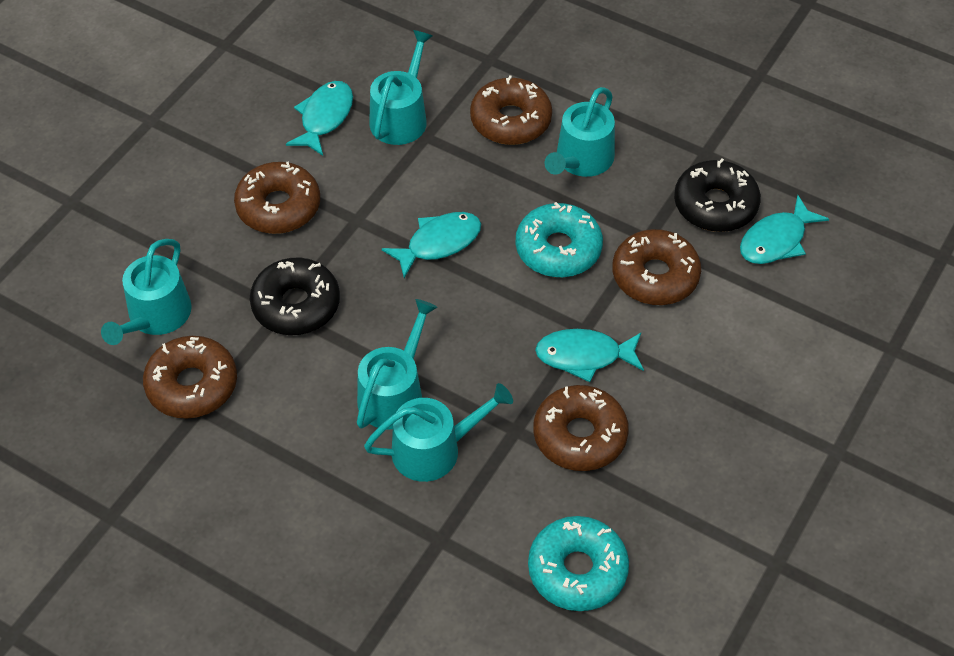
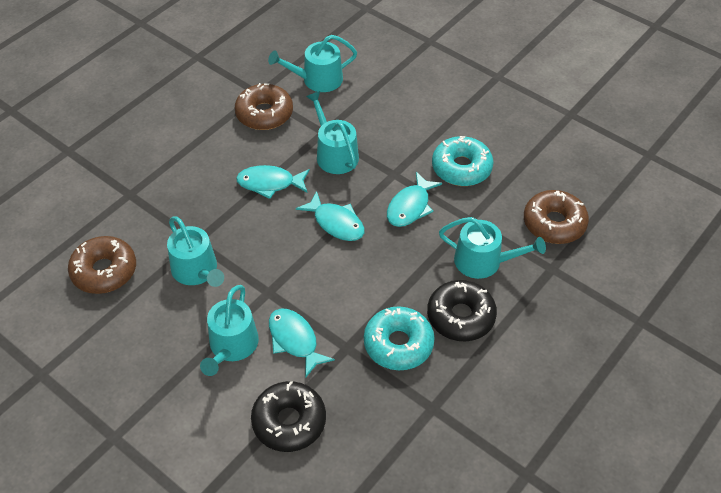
brown donut: [143,336,237,419] [234,161,320,234] [470,75,552,145] [533,385,629,471] [612,229,701,305] = 5 -> [68,236,136,294] [235,83,293,130] [524,190,589,244] = 3

